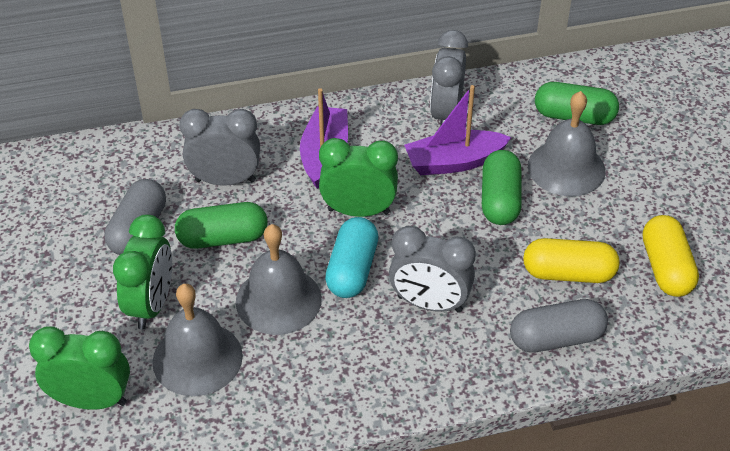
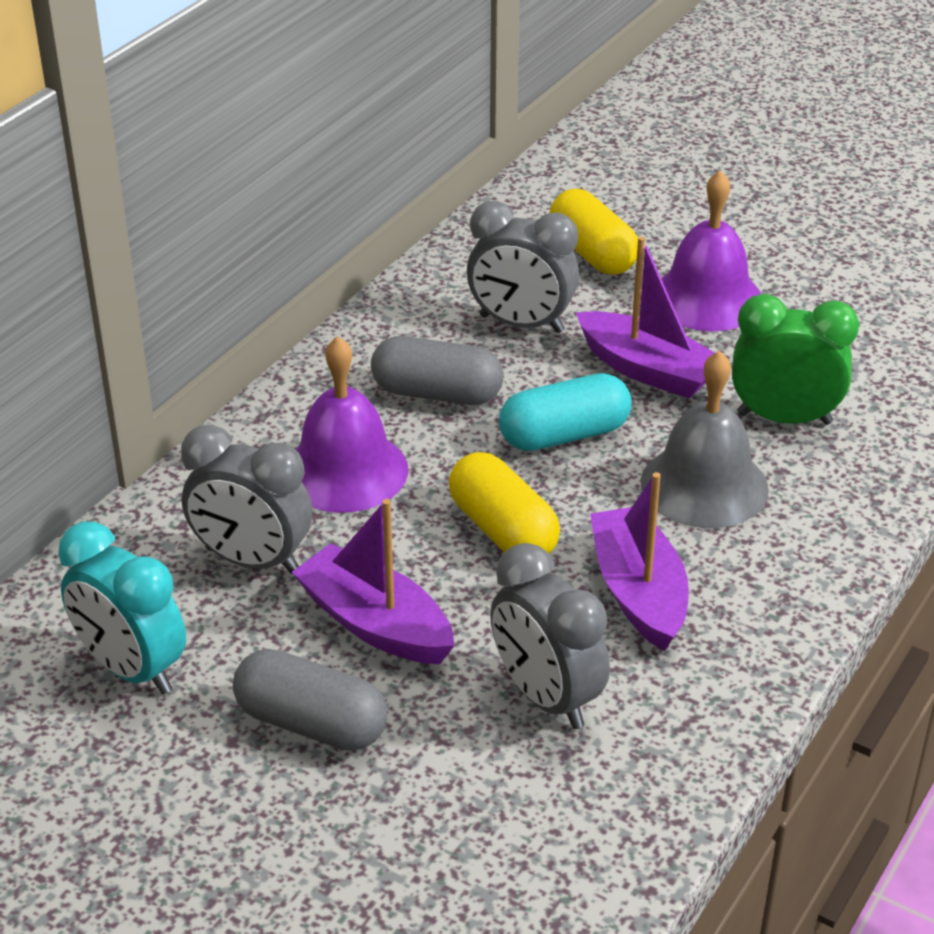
green capsule: [175,202,267,249] [482,150,522,225] [535,82,619,125] = 3 -> none = 0
green clock: [29,326,130,410] [113,214,172,329] [319,138,398,217] = 3 -> [732,294,859,425] = 1
grey bell: [152,284,243,396] [236,224,322,335] [528,91,606,196] = 3 -> [641,350,769,528] = 1
purple bell: none = 0 -> [295,336,408,513] [661,170,762,331] = 2
purple boat: [300,88,348,189] [404,85,512,175] = 2 -> [292,499,455,664] [576,236,715,398] [590,472,689,651] = 3
turquoise clock: none = 0 -> [58,521,186,694] = 1

